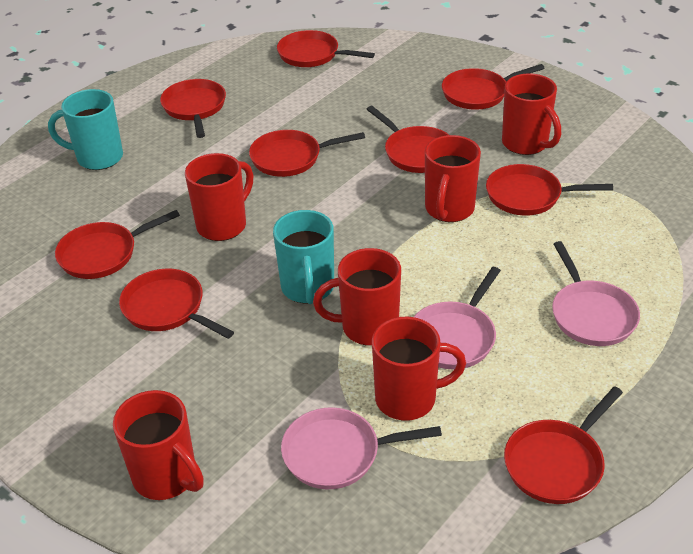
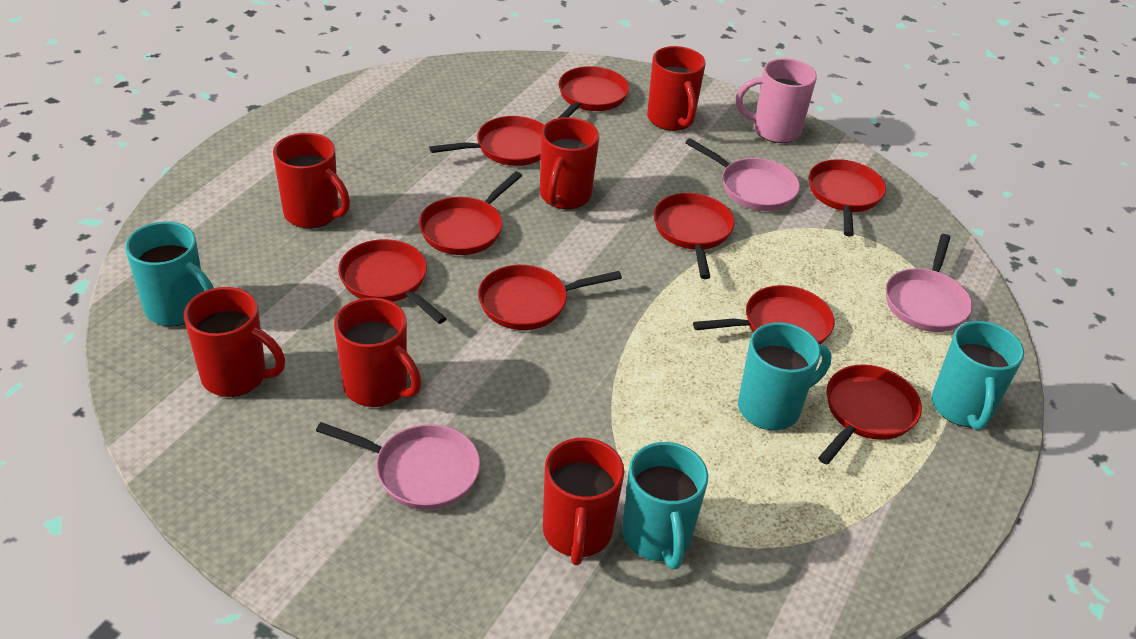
pink mug: none = 0 -> [736,58,817,143] = 1
turquoise mug: [48,89,123,170] [273,210,334,304] = 2 -> [125,221,214,326] [622,442,708,569] [738,322,832,430] [932,321,1024,430] = 4

